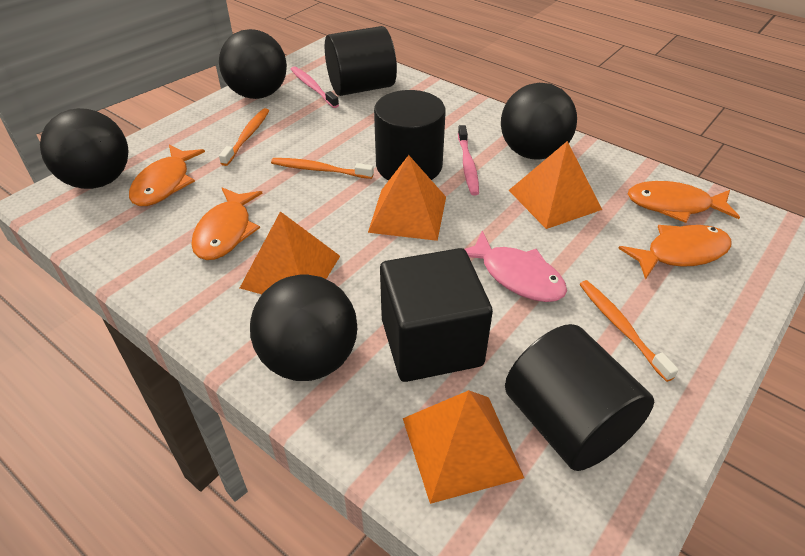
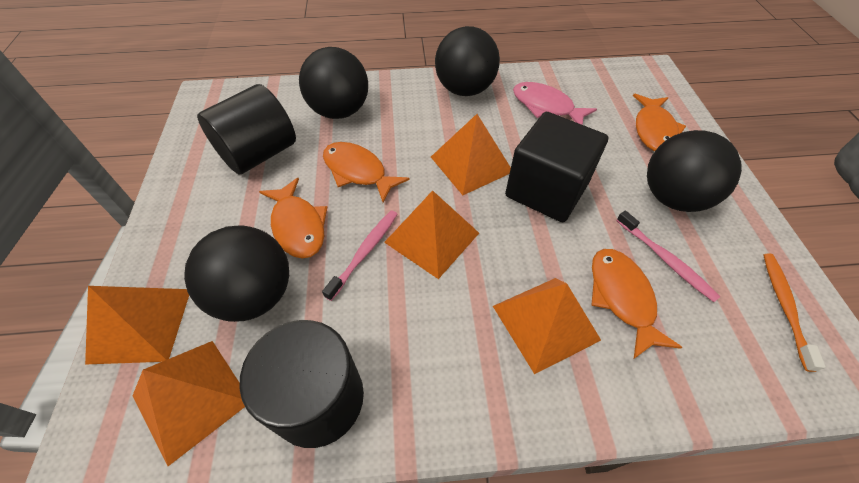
black cylinder: [325,26,397,96] [374,90,446,180] [505,324,654,471] = 3 -> [197,84,296,175] [239,320,364,448] = 2
orange pyramid: [240,211,340,294] [368,155,446,241] [403,390,524,504] [509,141,602,229] = 4 -> [85,286,189,365] [133,341,245,466] [384,190,479,279] [431,114,511,195] [493,278,601,374] = 5
orange toothbrush: [219,108,269,166] [271,158,374,179] [579,280,679,382] = 3 -> [763,253,826,372] = 1

